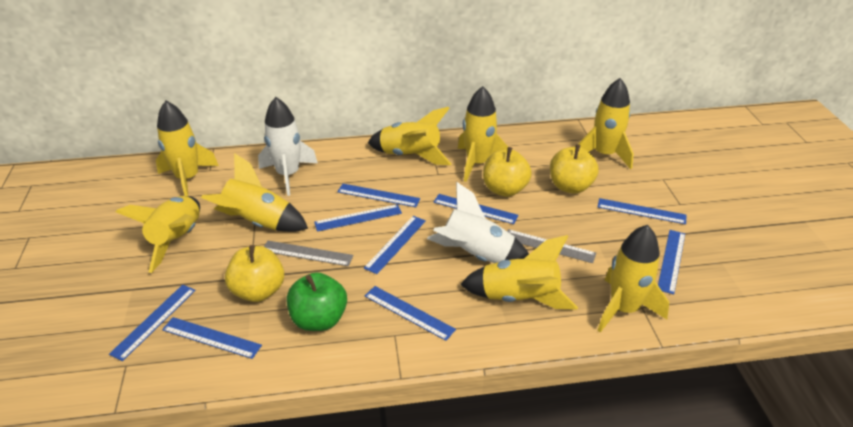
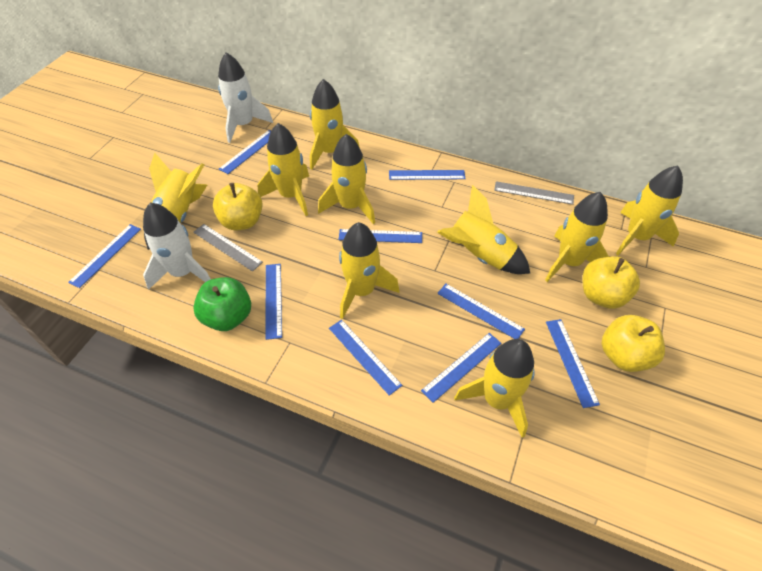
yellow rocket: [116,196,200,273] [156,101,219,196] [201,153,308,232] [368,107,451,165] [458,86,508,182] [460,235,578,310] [578,78,634,169] [597,225,669,333] = 8 -> [144,153,207,250] [258,123,309,216] [310,79,360,169] [318,134,375,224] [339,222,399,319] [437,185,530,274] [454,339,535,438] [545,192,609,282] [616,165,683,255] = 9

